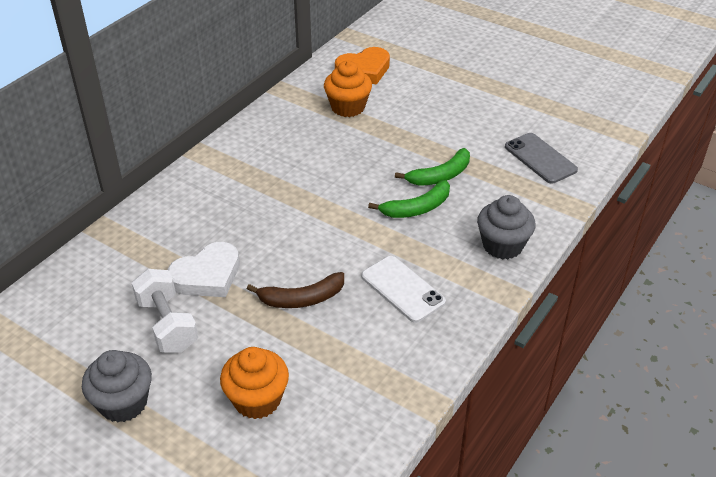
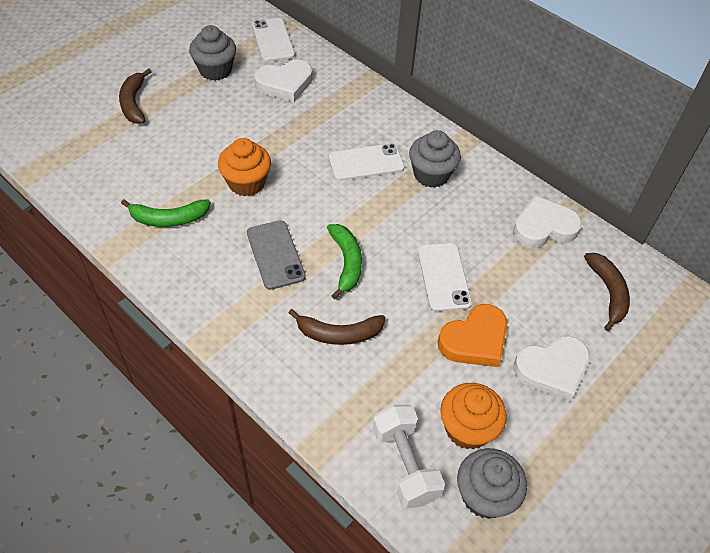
brown banana: [247,272,344,308] = 1 -> [119,68,152,124] [288,309,386,345] [584,253,630,331] = 3
grey cupcake: [82,350,152,422] [477,195,536,259] = 2 -> [189,25,236,81] [409,130,461,188] [457,448,527,519] = 3
white heart: [168,242,240,297] = 1 -> [254,59,312,102] [513,195,582,248] [513,336,590,402] = 3
white phone: [361,256,446,323] = 1 -> [252,18,295,62] [329,144,405,181] [418,243,472,312] = 3

